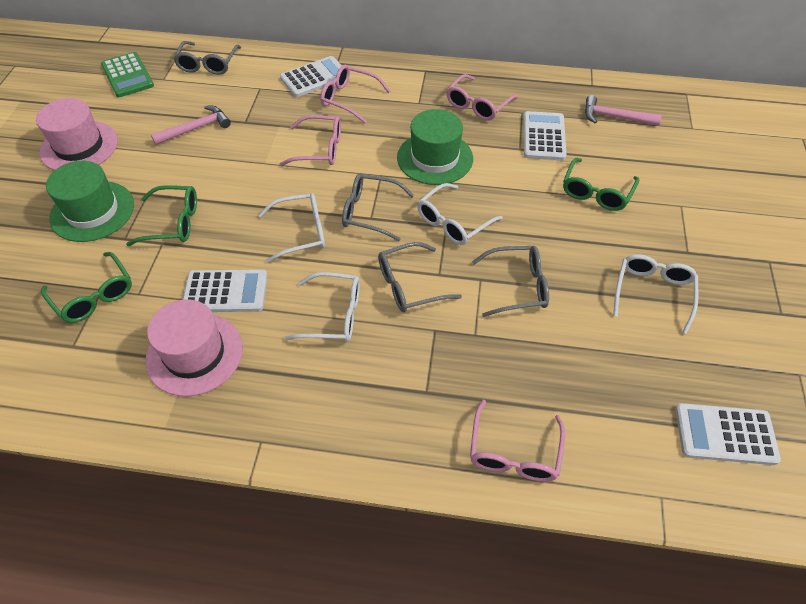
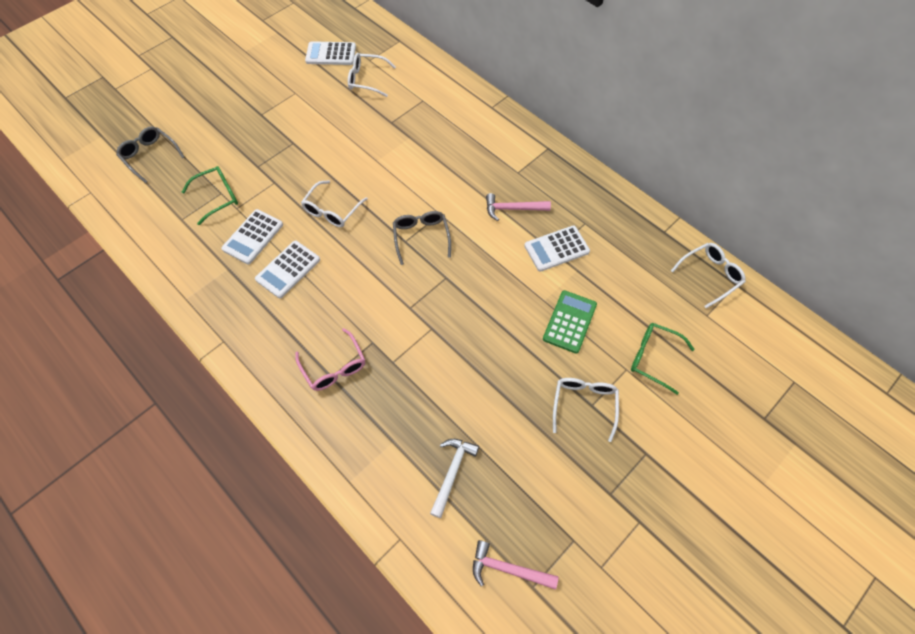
green glasses: [41,252,132,323] [126,185,197,246] [563,158,639,211] = 3 -> [182,166,238,225] [631,323,695,395] = 2
green hat: [46,161,134,242] [397,109,473,185] = 2 -> none = 0
grey glasses: [174,41,241,75] [342,174,414,241] [378,242,462,312] [472,246,549,317] = 4 -> [116,126,184,183] [393,211,451,265] = 2
pink glasses: [279,115,341,166] [320,65,390,123] [446,74,518,120] [470,400,565,482] = 4 -> [295,328,365,391] = 1
pink hat: [36,98,118,171] [145,299,243,396] = 2 -> none = 0
white hammer: none = 0 -> [430,439,479,518] = 1

